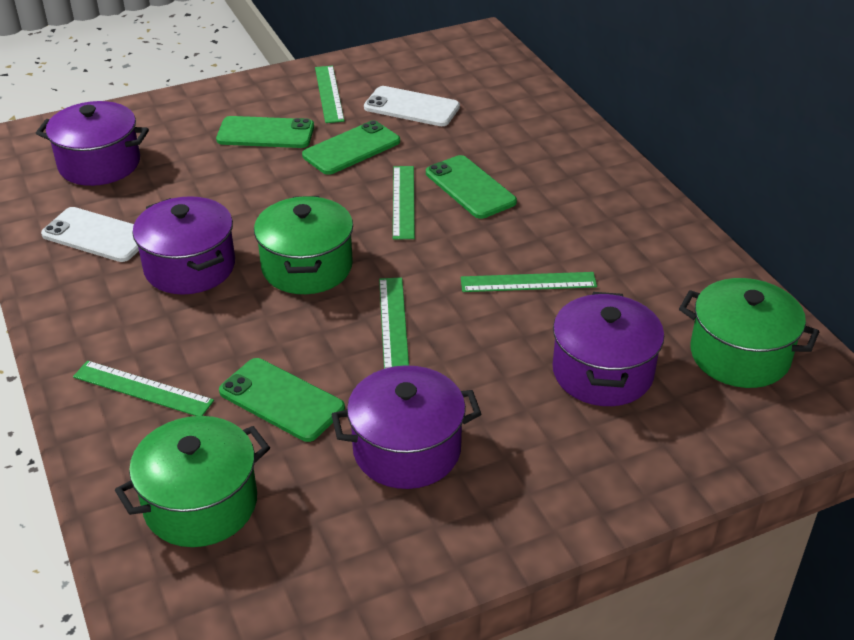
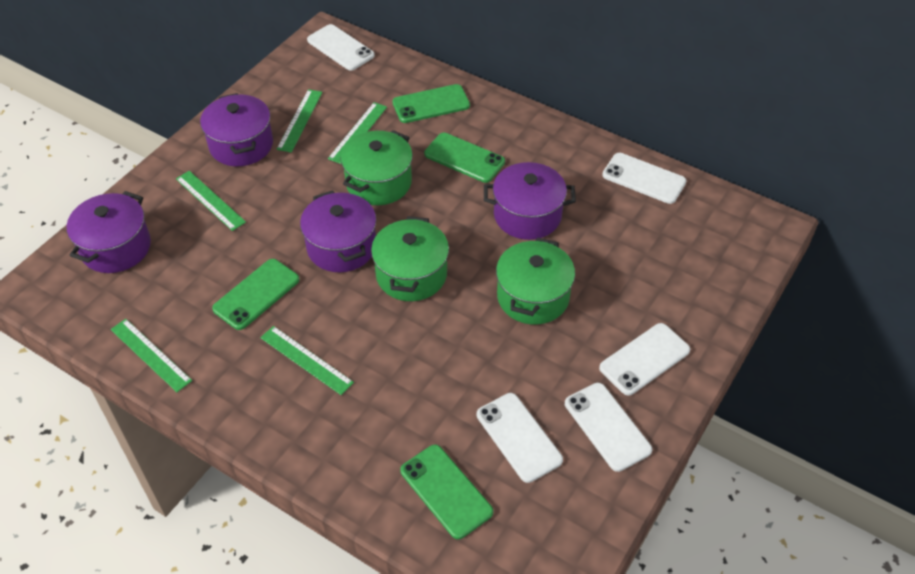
white phone: [41,207,139,262] [364,86,460,126] = 2 -> [307,24,375,70] [477,393,563,483] [565,383,652,472] [599,323,690,395] [602,153,687,204] = 5

